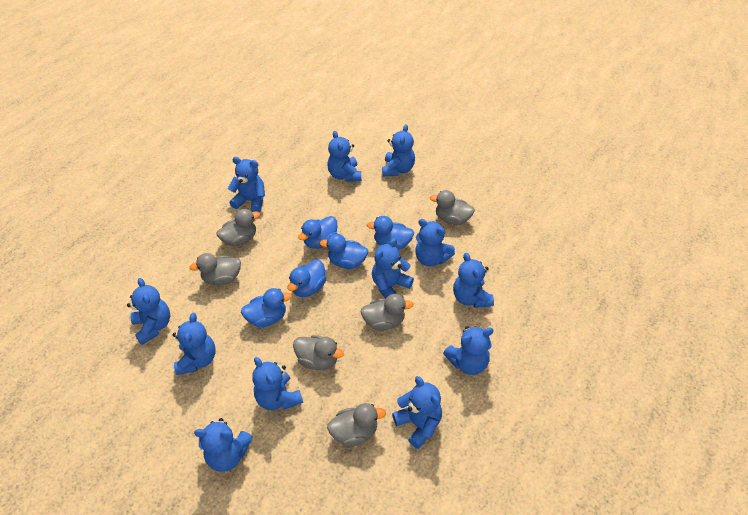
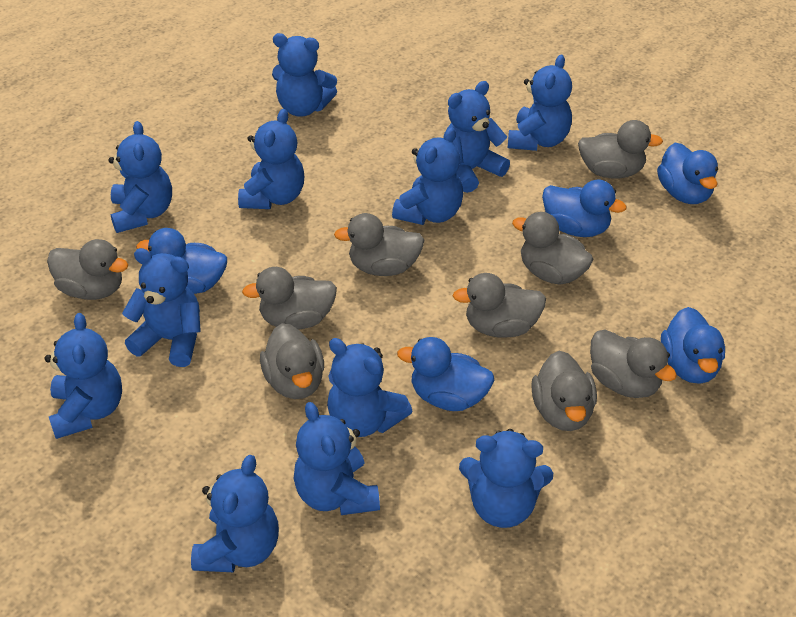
grey duck: [189,253,241,285] [217,209,260,246] [293,335,344,370] [327,403,386,447] [360,294,414,331] [430,190,475,225] = 6 -> [47,239,128,300] [242,267,337,330] [260,323,324,399] [334,213,424,276] [453,273,546,338] [512,212,593,285] [531,351,597,431] [578,120,663,178] [590,329,677,398] = 9

